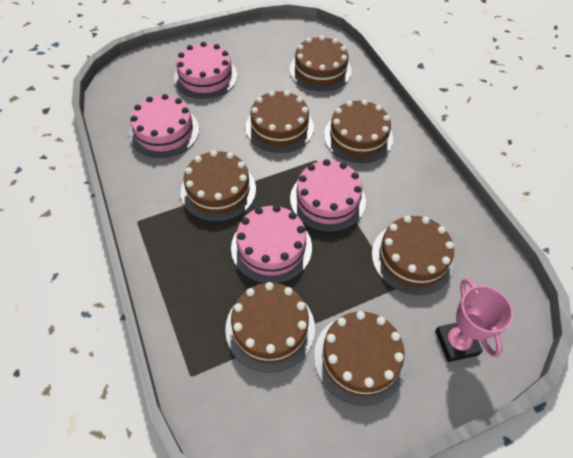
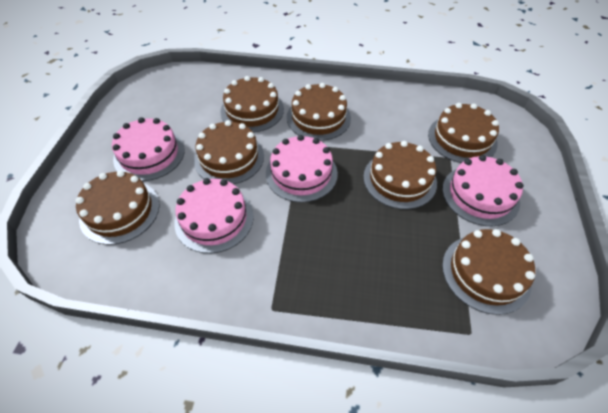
pink trophy: [435,278,513,362] = 1 -> none = 0

